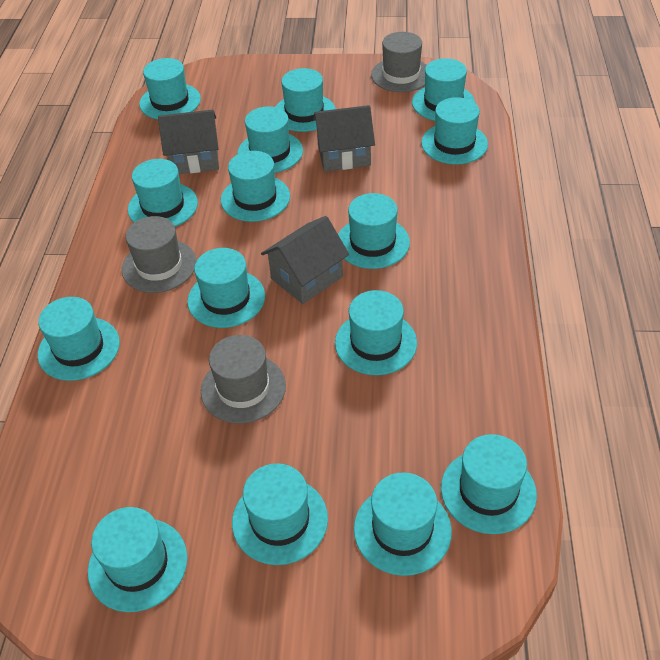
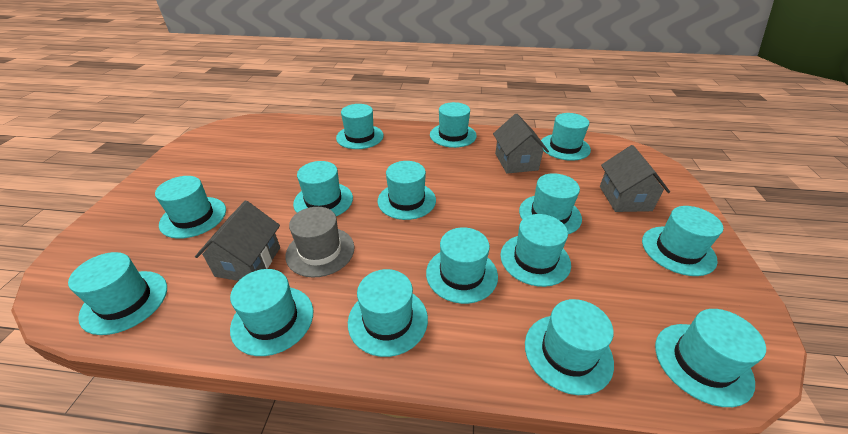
grey hat: [122,216,197,293] [201,335,286,424] [371,32,427,92] = 3 -> [285,207,354,278] = 1

